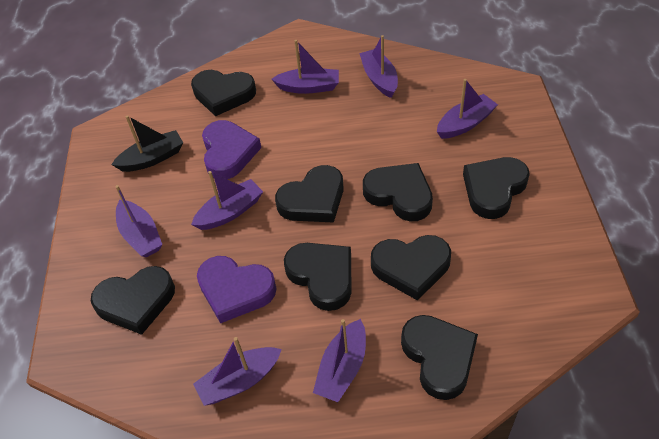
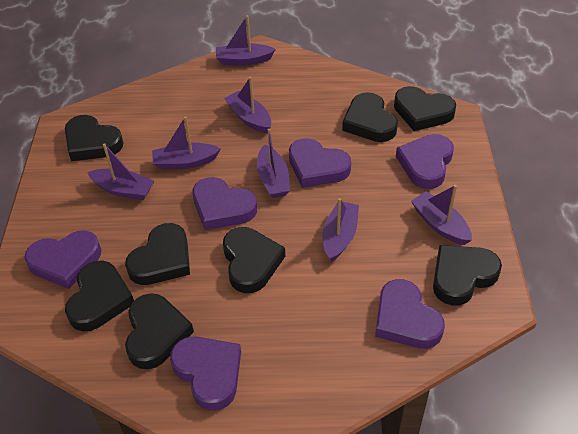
black boat: [111,115,183,172] = 1 -> none = 0
purple heart: [197,256,277,323] [202,120,261,179] = 2 -> [24,230,101,289] [170,337,241,411] [193,177,257,230] [289,138,351,188] [375,279,445,349] [396,134,454,189] = 6

